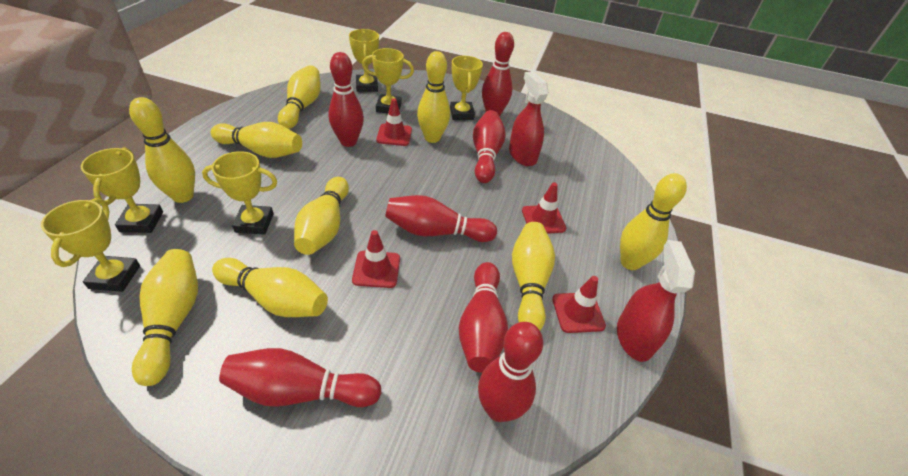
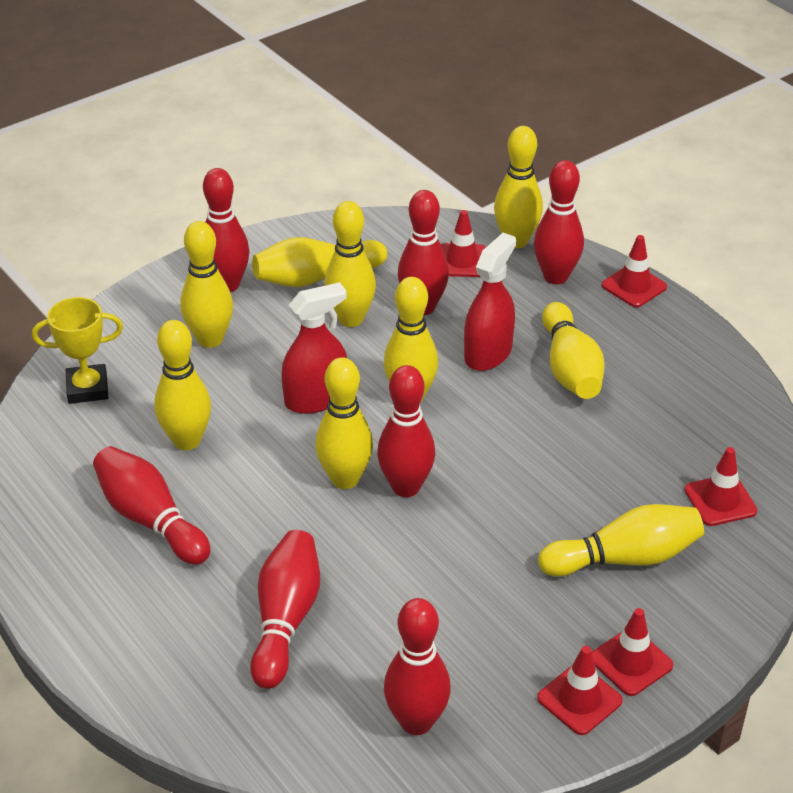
red traffic cone: [352,230,400,288] [376,98,412,146] [522,182,566,234] [552,276,606,333] = 4 -> [440,210,486,277] [537,646,623,735] [592,608,673,696] [601,235,667,307] [684,447,757,526] = 5
yellow trophy: [41,198,140,292] [81,147,163,233] [202,151,277,234] [349,29,379,92] [362,48,414,113] [450,56,483,120] = 6 -> [32,297,123,404] = 1

